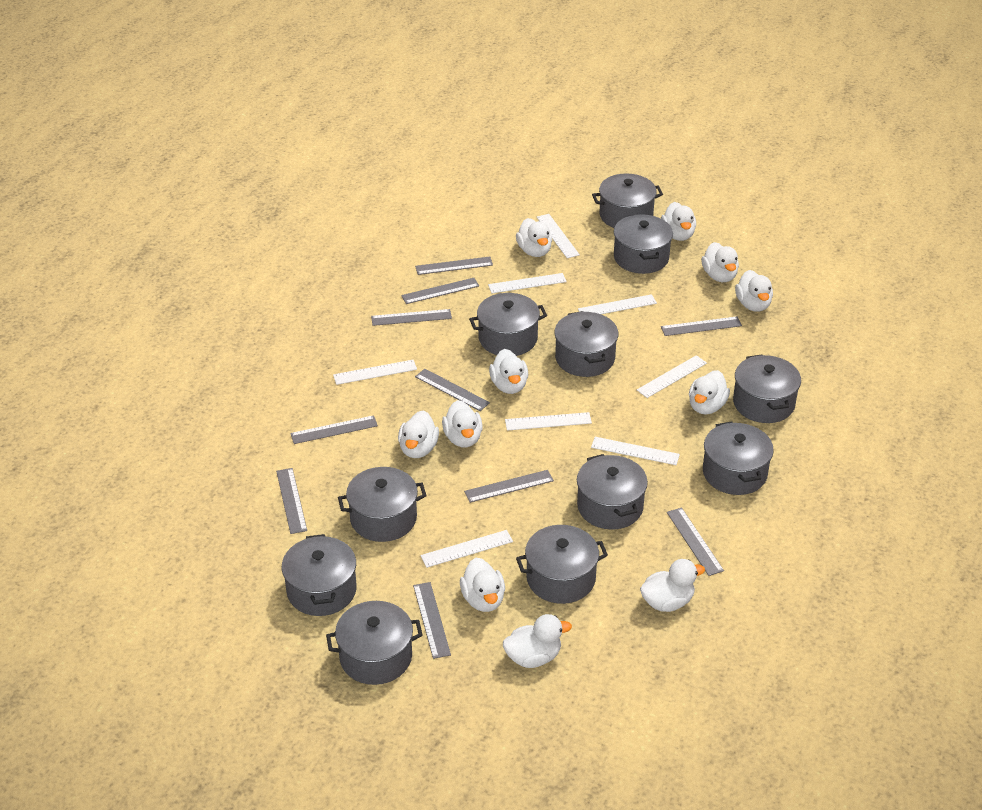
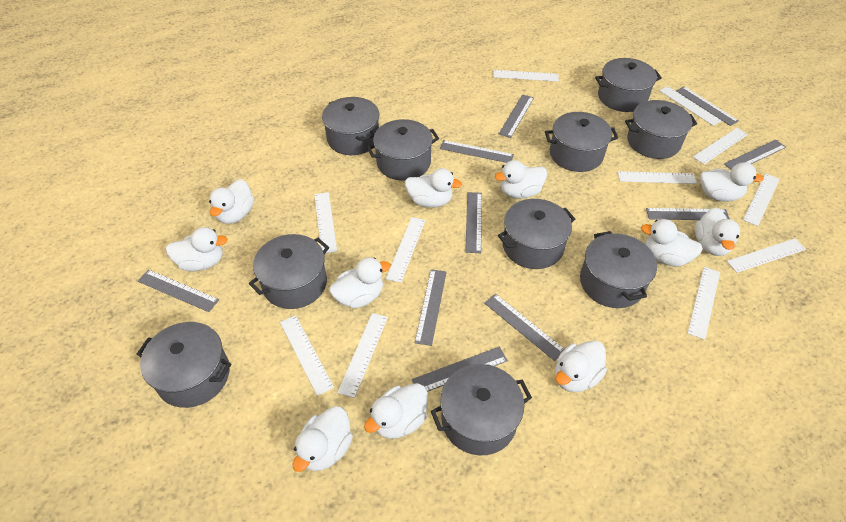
grey pot: [282,534,357,616] [326,601,423,685] [338,467,427,542] [469,293,547,356] [516,525,608,604] [554,311,618,377] [577,454,648,530] [592,173,663,228] [614,214,673,274] [703,422,774,495] [733,355,801,423] = 11 -> [137,322,231,408] [249,234,329,309] [322,97,379,155] [367,119,439,181] [431,364,532,455] [498,199,575,269] [545,112,618,172] [580,231,657,308] [595,58,662,112] [625,100,697,159] = 10
white ruler: [333,360,417,385] [420,530,513,568] [488,273,567,293] [505,412,592,431] [537,214,580,258] [578,294,657,314] [591,437,680,465] [637,355,707,398] = 8 -> [280,315,334,396] [314,192,337,253] [337,313,388,398] [386,217,426,283] [493,70,559,82] [618,171,697,184] [659,86,722,126] [688,267,720,340] [693,128,748,164] [727,238,806,273] [743,174,780,226] = 11

